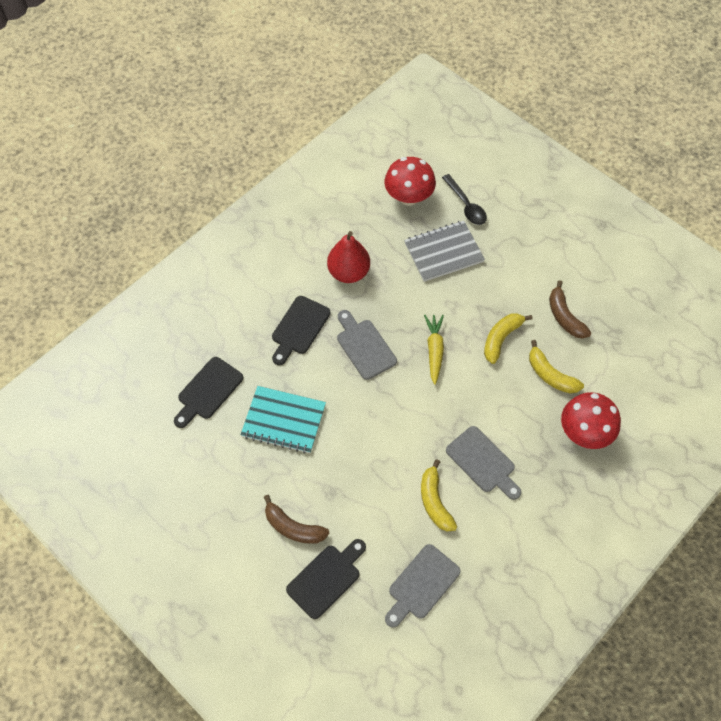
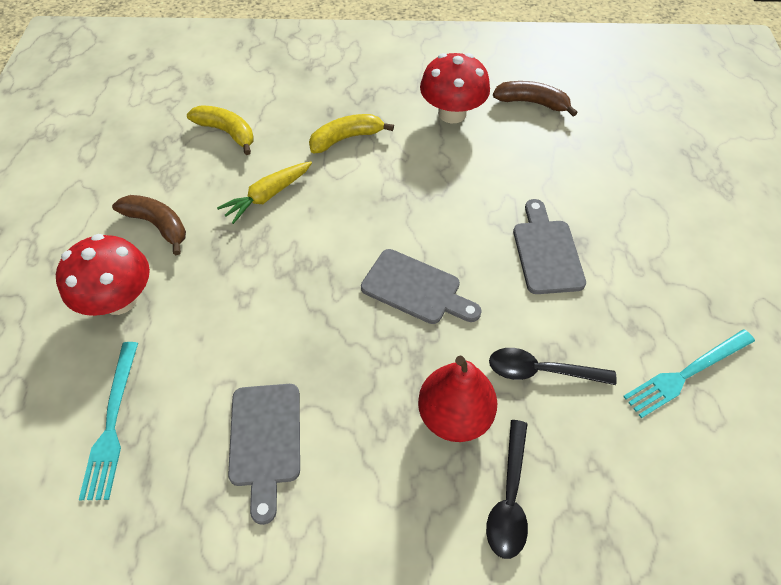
black cutting board: [174,357,243,428] [272,296,331,365] [286,539,366,619] = 3 -> none = 0
black spoon: [442,174,487,225] = 1 -> [486,420,528,559] [489,348,617,385] = 2
grey notebook: [404,221,485,282] = 1 -> none = 0
turquoise fork: none = 0 -> [79,342,138,500] [623,329,755,418] = 2
turquoise notebook: [240,386,326,454] = 1 -> none = 0
yellow banana: [421,459,457,532] [484,313,533,364] [529,340,584,393] = 3 -> [187,105,254,155] [309,114,394,153] = 2

